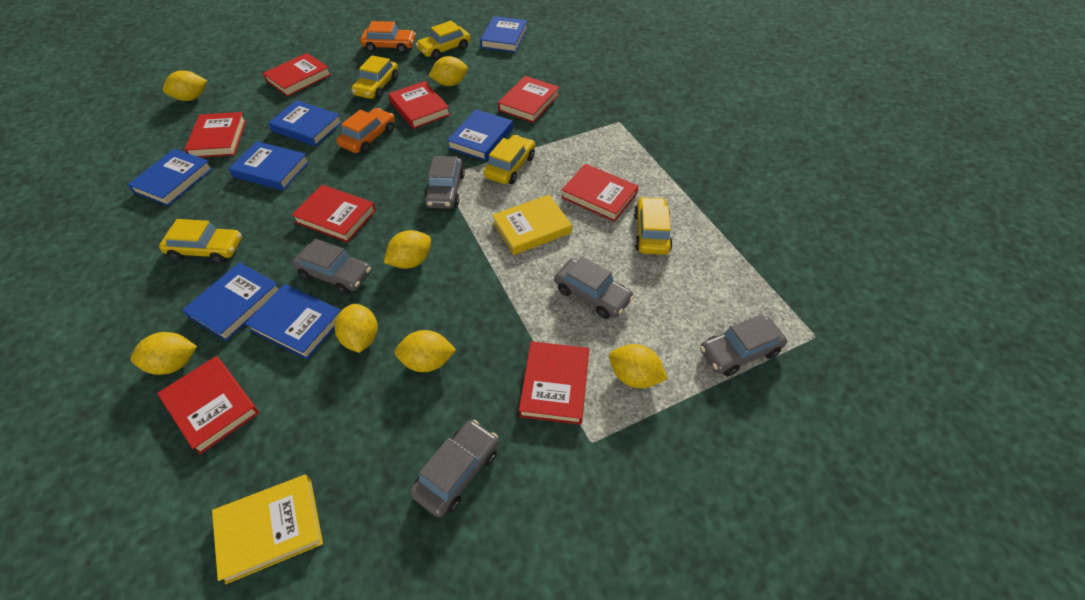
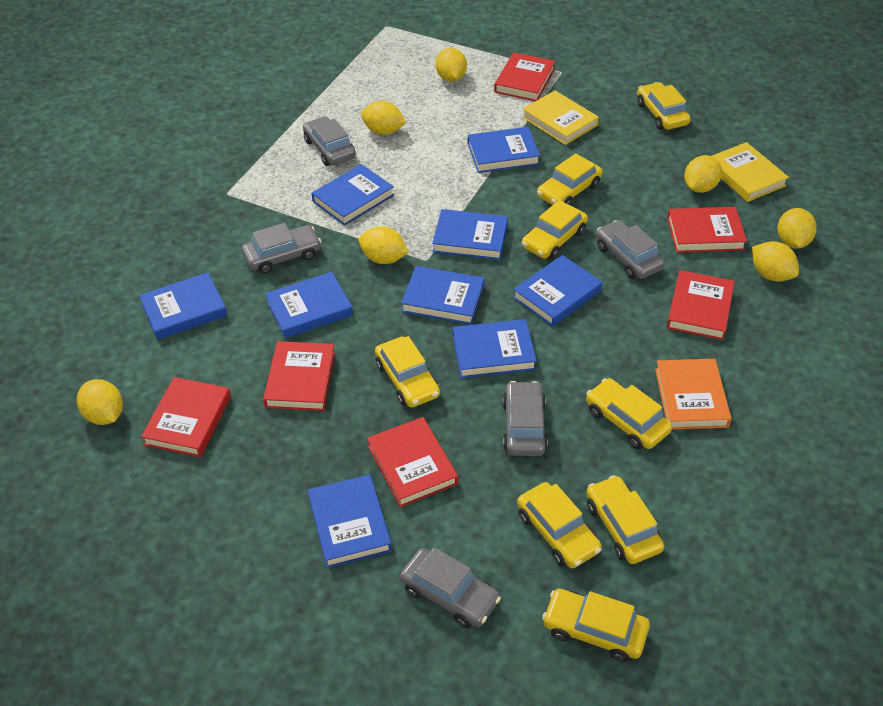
blue book: [127,149,213,206] [182,262,278,341] [229,141,309,190] [245,284,341,359] [268,100,342,146] [447,109,513,161] [480,16,528,52] = 7 -> [139,272,228,340] [265,272,353,338] [308,474,392,568] [311,164,394,226] [401,266,484,325] [432,209,508,260] [453,319,537,378] [468,127,540,173] [513,255,602,327] = 9
orange book: none = 0 -> [655,359,732,430] = 1
orange car: [336,108,395,154] [360,21,416,53] = 2 -> none = 0
red book: [157,356,259,454] [184,112,246,158] [263,53,331,97] [292,185,376,243] [388,81,450,129] [498,76,559,123] [519,341,589,425] [561,164,638,222] = 8 -> [141,377,231,457] [263,341,335,411] [367,417,458,508] [494,52,555,101] [667,207,747,253] [667,270,735,340] = 6
yellow car: [159,219,242,263] [351,55,398,99] [416,21,471,60] [483,135,535,184] [634,197,673,255] = 5 -> [375,336,440,408] [517,482,602,568] [522,200,588,259] [537,153,603,205] [542,589,650,662] [586,378,672,449] [587,475,664,564] [637,82,691,130] = 8

